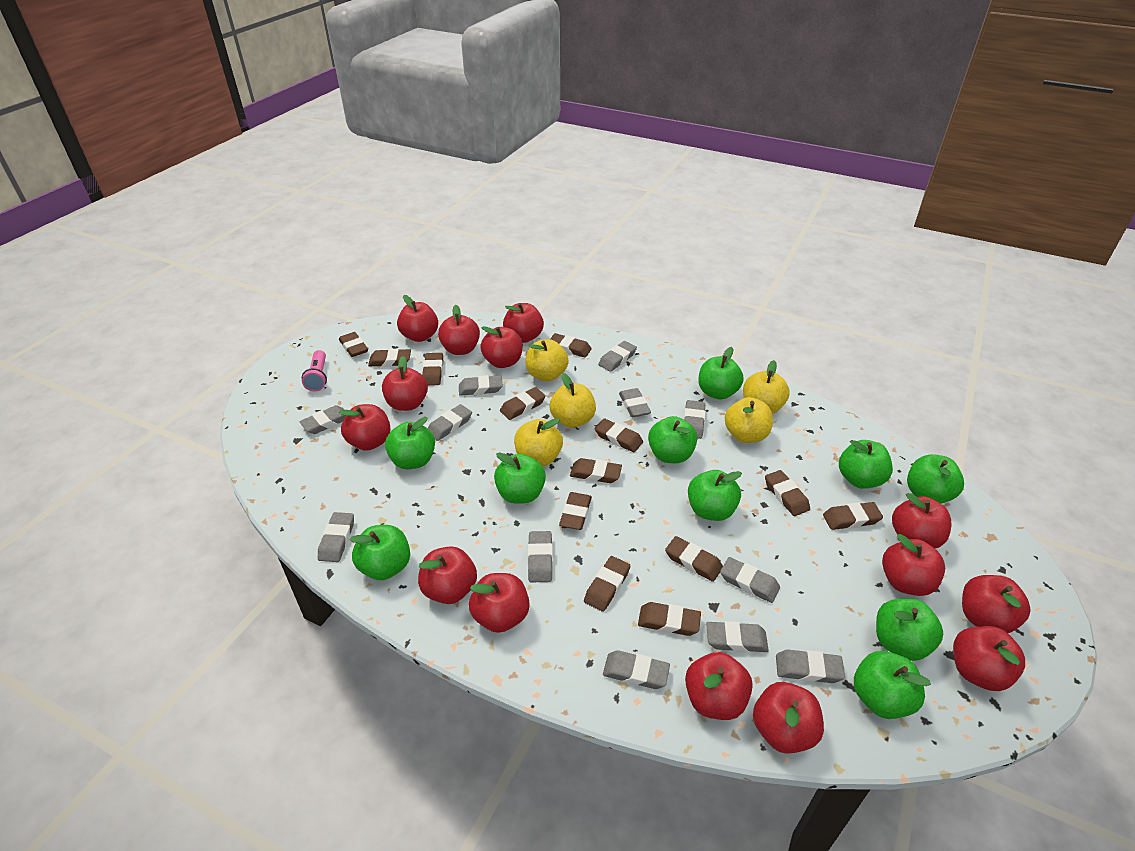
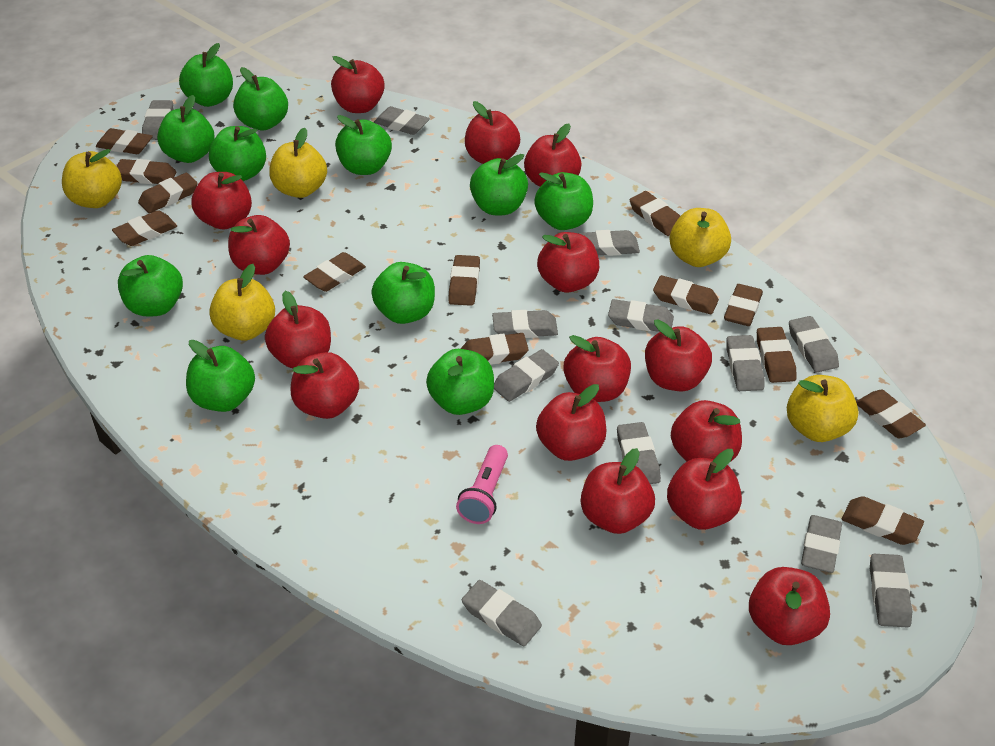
green apple: [350,525,410,580] [385,417,435,469] [494,452,546,504] [648,416,697,463] [688,470,742,521] [698,347,744,400] [839,440,893,489] [854,651,931,719] [876,599,943,661] [907,454,964,504] = 10 -> [118,255,183,317] [157,95,214,163] [179,43,233,107] [186,340,255,412] [209,126,266,181] [233,67,288,130] [335,115,392,175] [371,262,435,324] [426,349,494,415] [470,154,528,215] [534,172,593,230] = 11
red apple: [339,404,391,451] [382,356,428,411] [397,295,438,342] [418,546,477,604] [438,305,480,355] [469,573,530,633] [480,326,523,368] [503,303,544,343] [685,652,753,720] [753,682,824,754] [882,534,945,596] [892,493,952,549] [953,626,1025,691] [962,575,1030,633] = 14 -> [191,172,252,229] [228,215,290,275] [265,291,331,368] [291,352,359,419] [331,56,385,113] [465,101,520,164] [524,124,582,187] [536,384,606,461] [537,232,599,293] [563,335,631,402] [581,448,655,534] [645,320,712,391] [667,449,742,530] [671,400,742,462] [749,567,830,645] = 15

